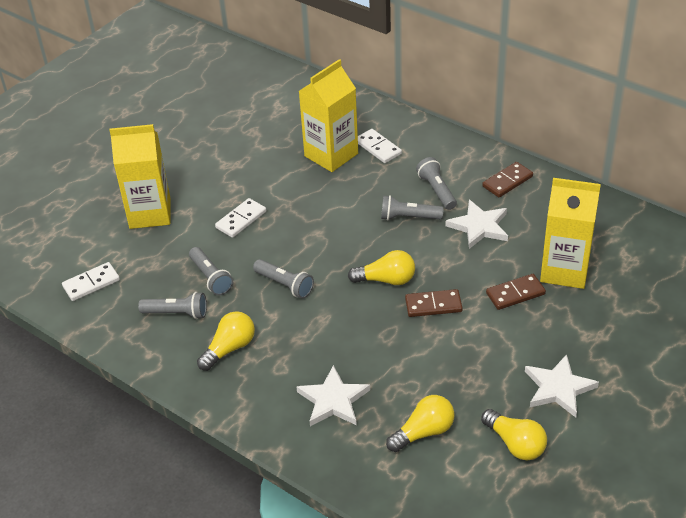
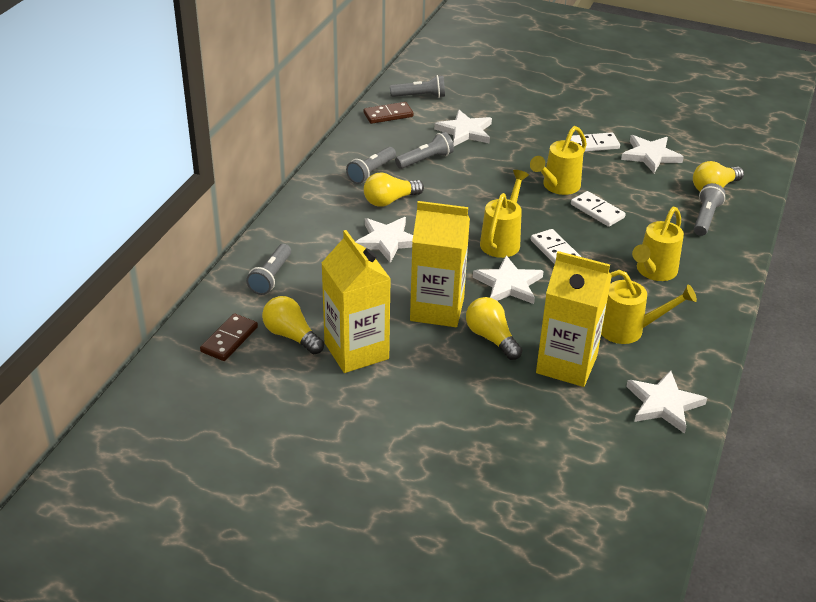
brown domino: [405,289,463,317] [482,162,533,197] [486,274,546,310] = 3 -> [200,313,258,361] [364,102,414,124] = 2
white star: [297,365,370,426] [446,200,508,249] [525,354,599,418] = 3 -> [355,217,413,263] [434,110,492,146] [473,255,544,304] [621,135,684,173] [626,370,707,434] = 5
yellow watering can: none = 0 -> [480,170,529,258] [530,126,587,195] [601,270,697,344] [632,207,684,281] = 4

